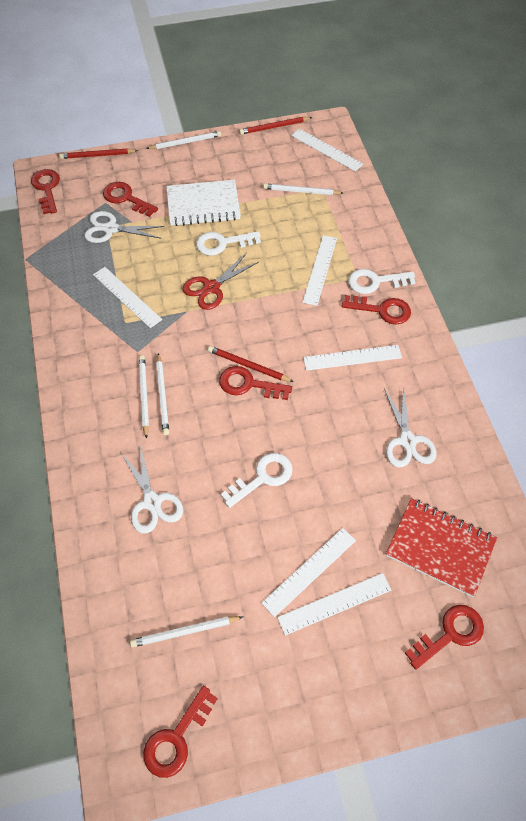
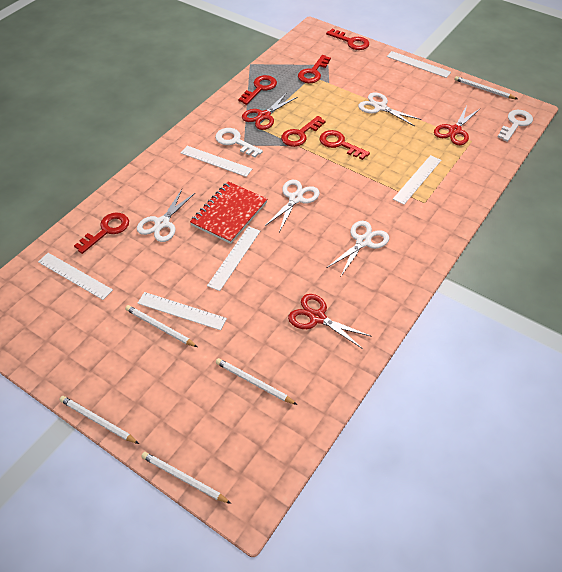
red pencil: [59,148,138,159] [208,346,294,382] [239,117,312,135] = 3 -> none = 0
red scissors: [182,253,259,310] = 1 -> [242,93,298,130] [288,294,372,349] [434,105,480,145] = 3
white key: [196,231,261,256] [221,453,293,508] [348,269,415,294] = 3 -> [215,128,263,158] [498,110,533,142] = 2
white notebook: [166,180,241,226] = 1 -> none = 0
white scissors: [84,211,165,243] [120,446,183,534] [384,386,437,468] = 3 -> [137,189,195,242] [265,180,320,232] [327,221,389,276] [358,92,422,126] = 4

